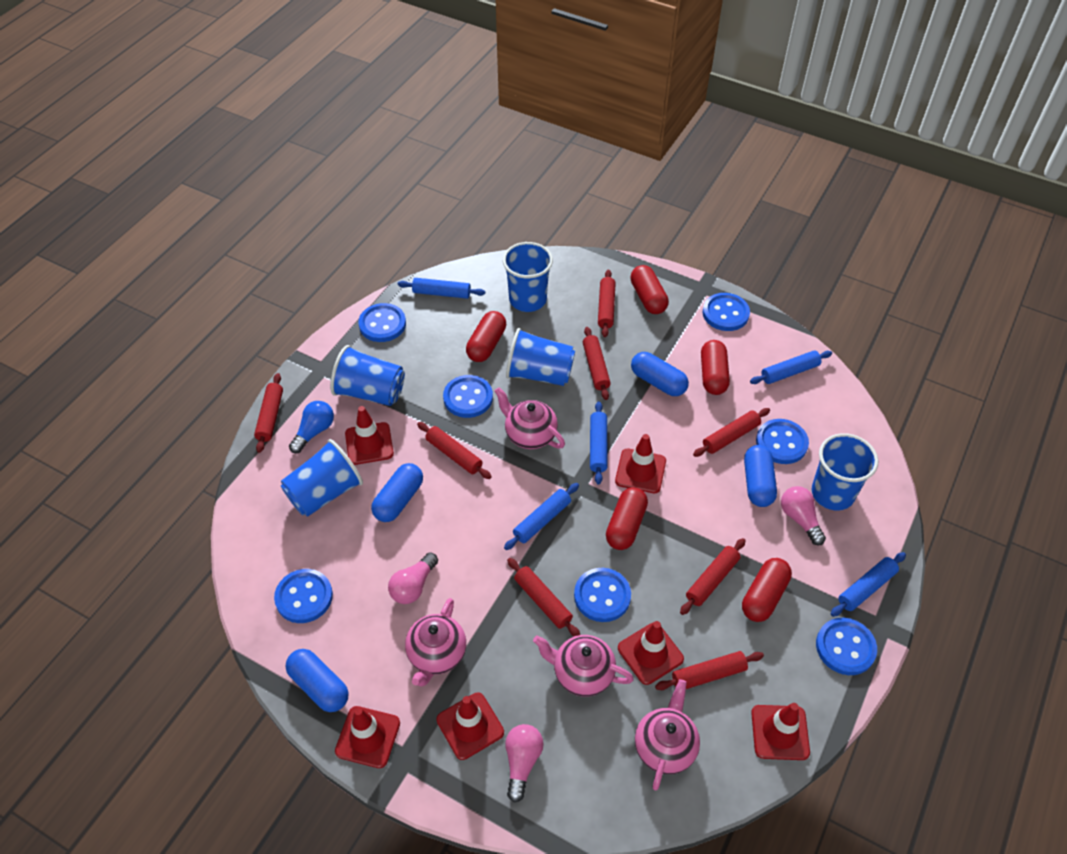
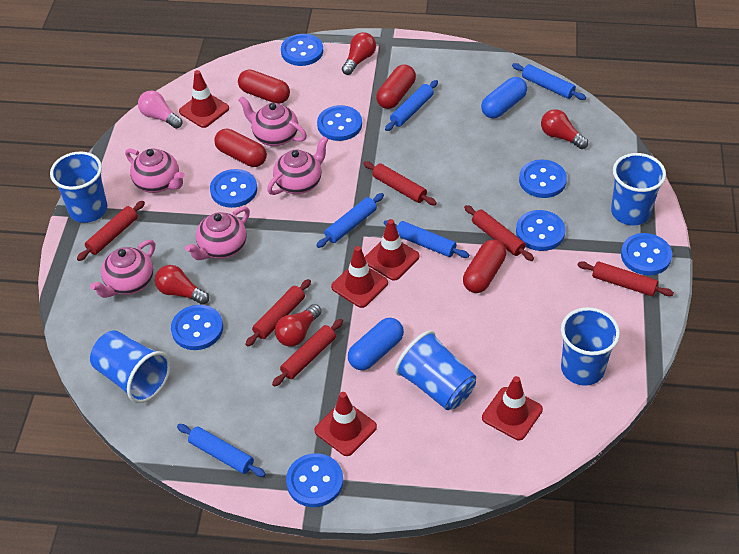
blue button: [274,569,333,623] [358,303,406,342] [443,375,493,418] [574,568,631,622] [702,293,750,331] [756,419,809,464] [816,618,877,675] = 7 -> [171,305,223,350] [210,169,257,208] [281,34,323,66] [286,453,343,507] [317,105,362,141] [516,210,565,251] [519,159,567,198] [621,233,672,275] = 8
blue capsule: [286,649,349,712] [371,463,423,522] [631,352,689,396] [744,445,777,507] = 4 -> [348,318,404,370] [481,77,527,118] = 2
blue light bulb: [289,401,334,453] = 1 -> none = 0
pink light bulb: [388,553,438,604] [505,724,544,803] [781,486,826,545] = 3 -> [138,91,182,129] = 1
pink teapot: [405,598,466,686] [495,387,565,449] [533,635,634,697] [635,679,700,790] = 4 -> [90,240,155,298] [125,148,185,193] [185,207,250,260] [239,96,307,146] [267,136,328,195] = 5
red capsule: [466,311,506,362] [606,487,648,550] [630,265,669,314] [701,340,730,395] [742,558,792,622] = 5 -> [214,129,267,167] [238,69,290,104] [376,64,416,109] [463,240,506,293] = 4
red light bulb: none = 0 -> [155,265,209,305] [275,304,322,347] [342,32,376,75] [541,109,588,149] = 4
red rolling pin: [254,373,283,453] [417,422,492,479] [507,558,580,637] [583,327,611,400] [598,270,616,337] [655,651,764,690] [680,538,746,615] [693,408,770,457] = 8 -> [77,201,145,261] [245,279,311,347] [272,319,343,387] [363,161,437,205] [464,205,534,261] [578,261,674,296] = 6
red traffic cone: [335,706,400,768] [345,406,394,465] [437,693,504,760] [615,434,666,493] [618,621,684,685] [751,703,810,760] = 6 -> [179,70,229,128] [314,392,377,456] [331,246,388,308] [365,219,419,281] [482,376,543,440] = 5

